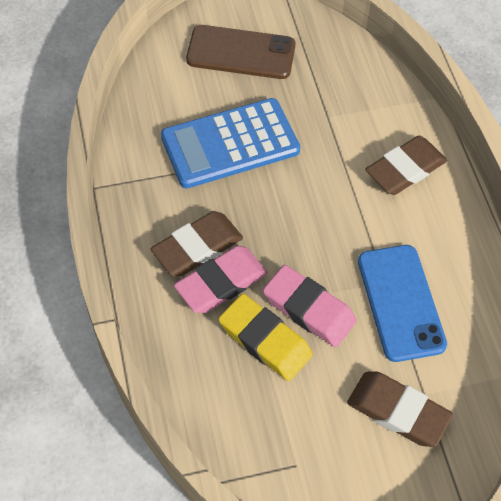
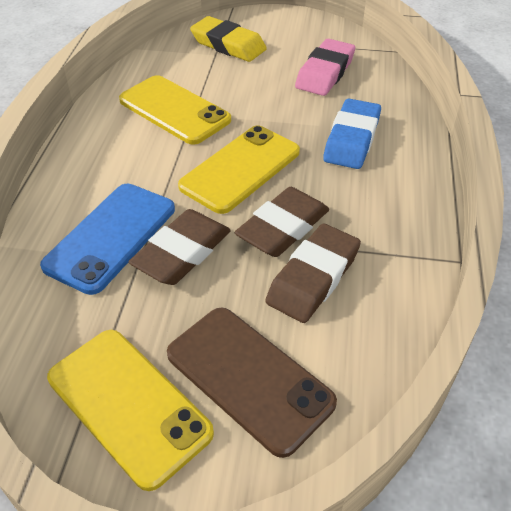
blue calculator: [161,98,300,188] = 1 -> none = 0
blue eraser: none = 0 -> [323,99,381,169] = 1
pink eraser: [174,246,268,313] [263,265,357,347] = 2 -> [295,38,355,96] = 1
yellow phone: none = 0 -> [47,330,214,491] [119,75,231,145] [178,125,300,214] = 3

